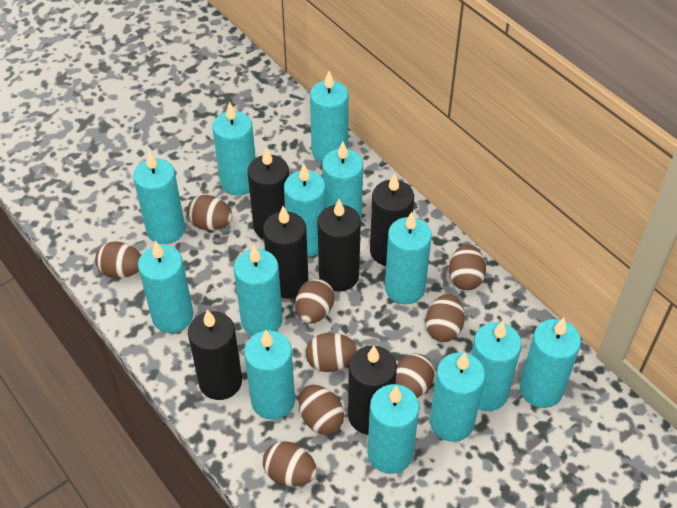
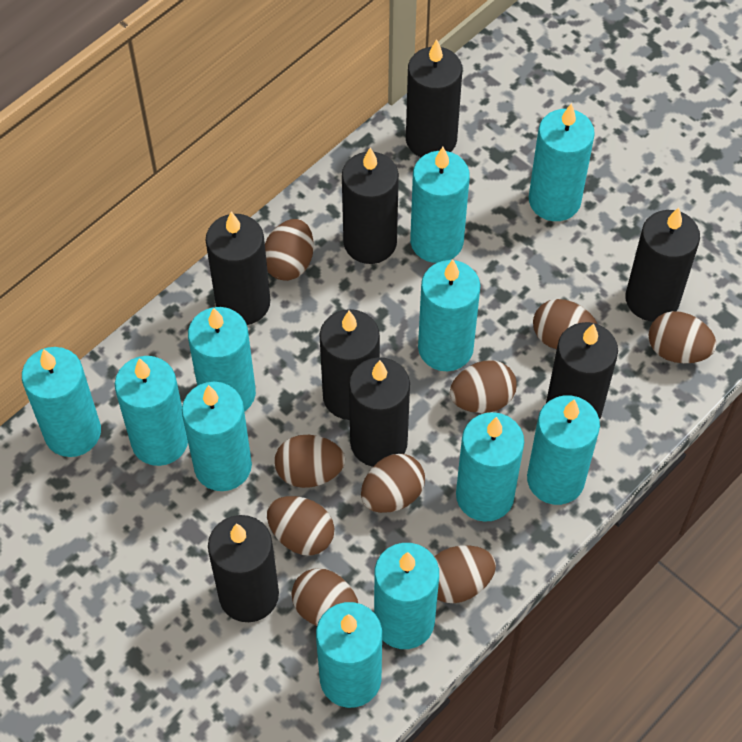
black candle: [188,309,242,400] [247,147,289,239] [263,206,308,299] [317,199,361,292] [348,346,397,435] [370,173,414,266] = 6 -> [206,212,270,325] [208,515,279,622] [319,309,380,420] [342,148,399,264] [349,357,410,467] [406,39,462,157] [546,322,618,419] [625,207,700,321] = 8
turquoise candle: [133,151,185,244] [138,241,193,333] [212,102,256,196] [234,245,283,335] [244,330,295,420] [284,164,326,257] [310,71,349,163] [322,141,363,222] [368,384,419,474] [385,212,432,304] [430,352,485,442] [471,321,522,411] [520,318,581,408] = 13 -> [22,347,101,457] [115,356,188,466] [182,382,252,491] [188,307,256,412] [316,602,382,708] [374,543,439,649] [410,147,470,263] [418,260,480,371] [456,412,524,522] [527,395,600,505] [529,103,595,221] = 11

